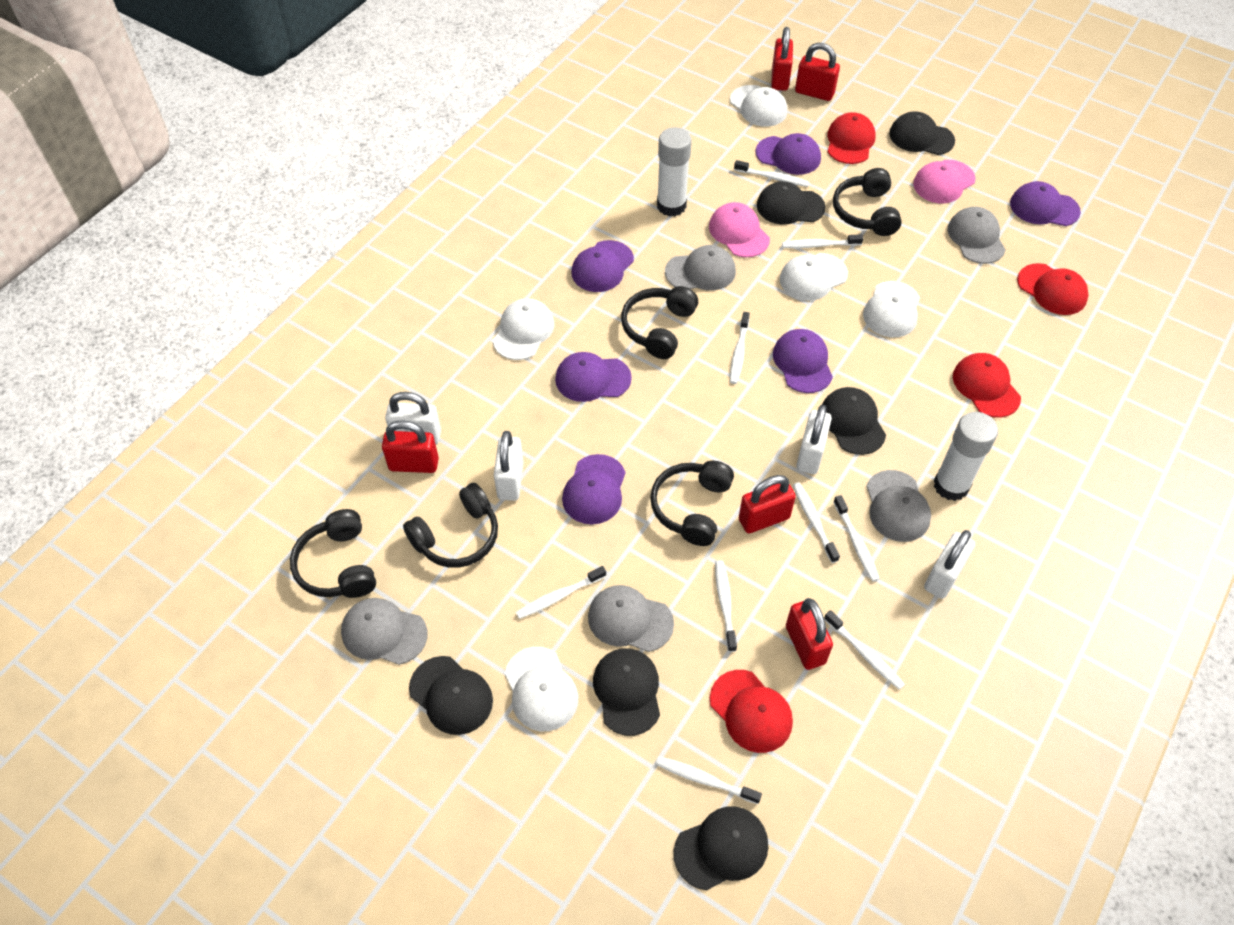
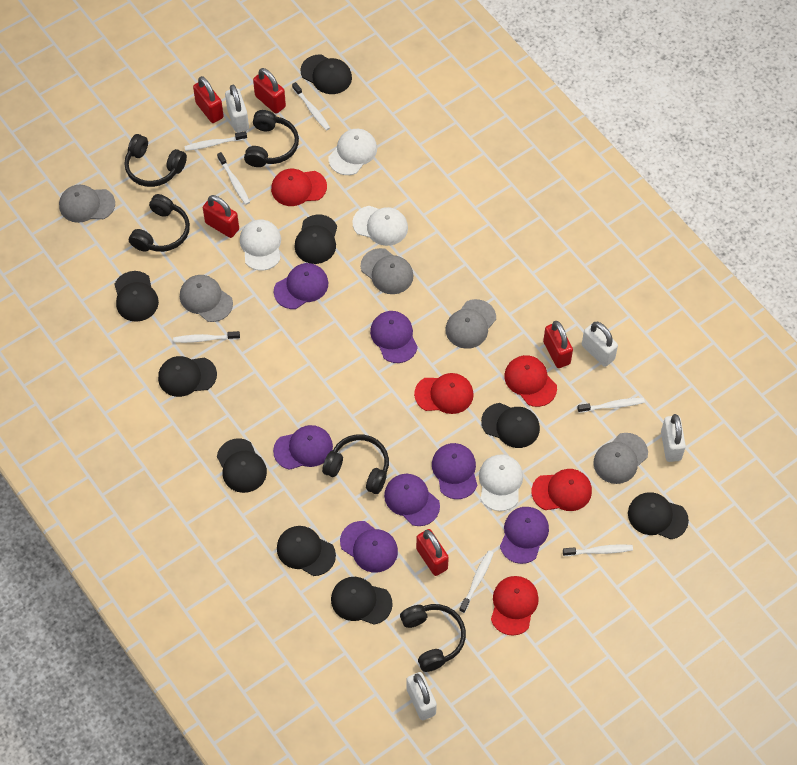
black cap: [409,656,493,735] [593,648,660,736] [674,806,768,890] [757,181,826,225] [822,387,886,455] [889,111,955,155] = 6 -> [114,271,159,322] [158,356,217,397] [217,438,267,493] [277,526,336,576] [294,214,337,264] [301,54,352,94] [331,577,393,625] [481,403,540,448] [628,492,689,539] = 9
pink cap: [709,202,770,257] [913,160,976,203] = 2 -> none = 0
purple cap: [555,352,632,402] [562,454,626,524] [572,240,634,292] [755,133,821,175] [773,329,833,393] [1010,181,1081,226] = 6 -> [273,425,333,470] [274,263,328,309] [340,521,398,573] [370,311,418,363] [384,474,440,526] [432,443,477,499] [500,507,549,564] = 7
red cap: [710,670,793,753] [827,112,876,164] [953,353,1021,418] [1017,263,1089,315] = 4 -> [271,169,327,206] [414,373,474,414] [491,576,539,636] [504,355,557,407] [531,469,592,511] = 5
white cap: [493,298,554,360] [505,647,578,731] [730,85,788,127] [780,253,848,301] [863,281,920,337] = 5 -> [240,220,281,271] [329,129,377,175] [352,206,408,246] [479,454,523,511] = 4
white glue stick: [657,127,692,217] [934,412,998,501] = 2 -> none = 0
white toothbrush: [516,566,606,619] [656,756,762,804] [715,560,737,652] [730,312,750,384] [734,160,809,187] [782,234,863,248] [793,482,840,563] [824,610,905,690] [833,495,880,582] = 9 -> [173,331,240,343] [184,131,247,151] [217,152,250,205] [292,82,330,131] [459,550,494,613] [563,544,633,556] [577,398,645,413] = 7

